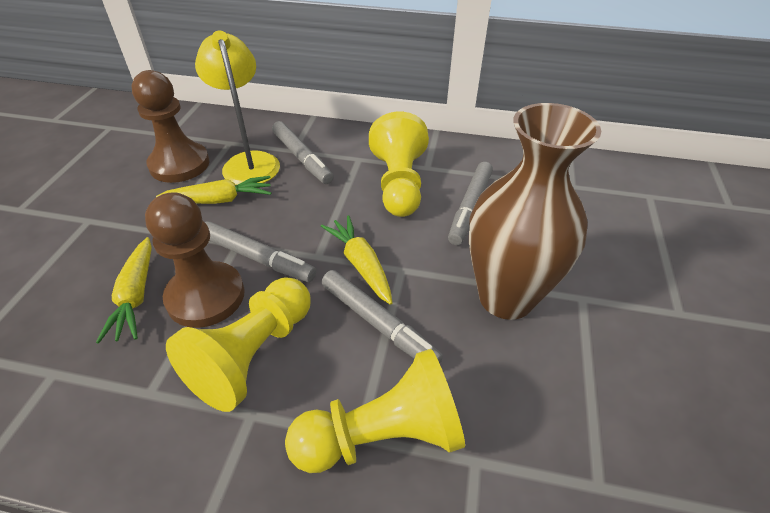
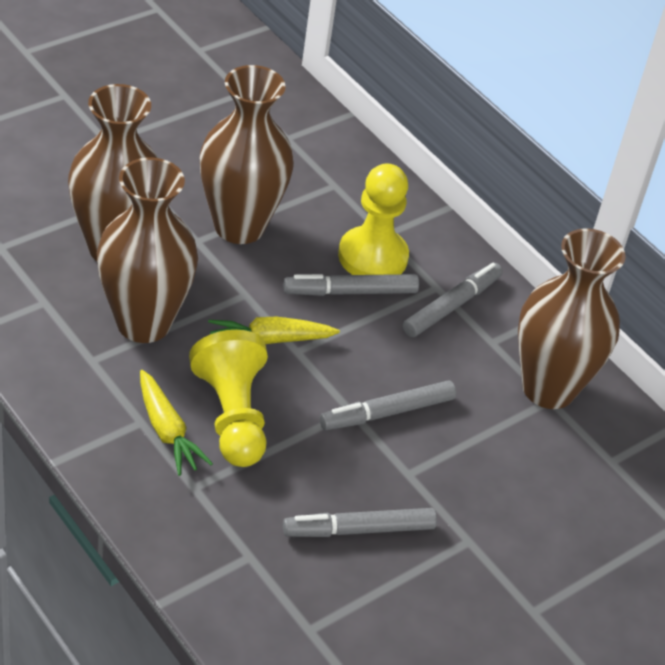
brown pawn: [132,70,210,183] [145,192,245,328] = 2 -> none = 0
brown vase: [469,103,601,320] = 1 -> [68,84,158,261] [97,158,198,343] [200,65,294,244] [518,228,626,409] = 4
yellow carrot: [96,237,152,344] [156,176,271,204] [321,215,392,305] = 3 -> [140,370,213,476] [208,317,340,344] = 2
yellow lamp: [195,31,280,185] = 1 -> none = 0
yellow pawn: [166,277,311,412] [285,349,465,473] [369,112,429,217] = 3 -> [189,330,268,467] [338,164,409,275] = 2

